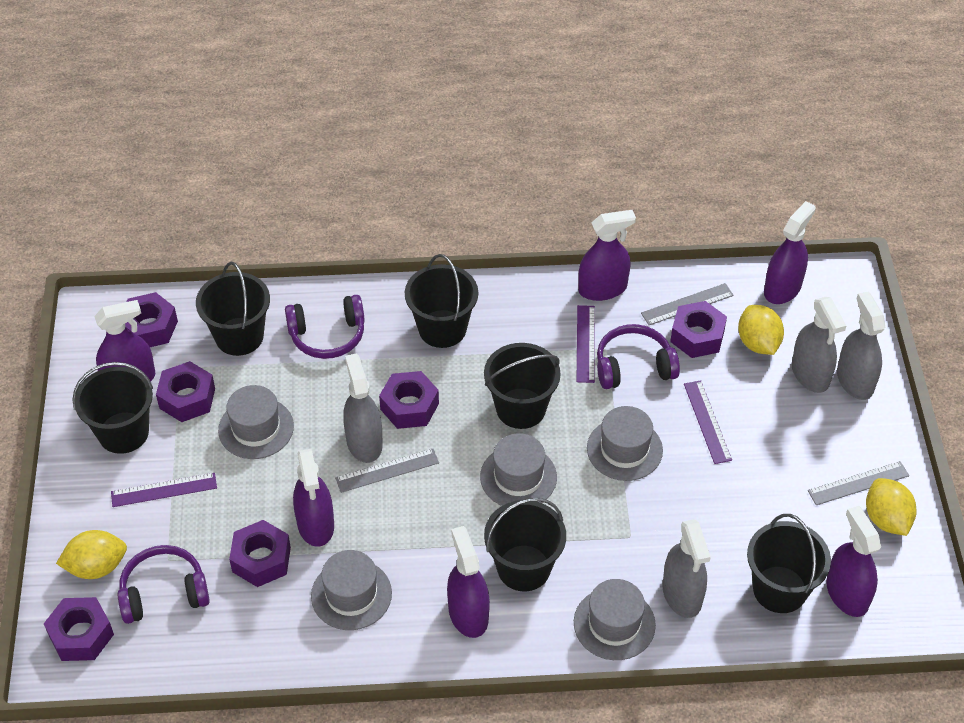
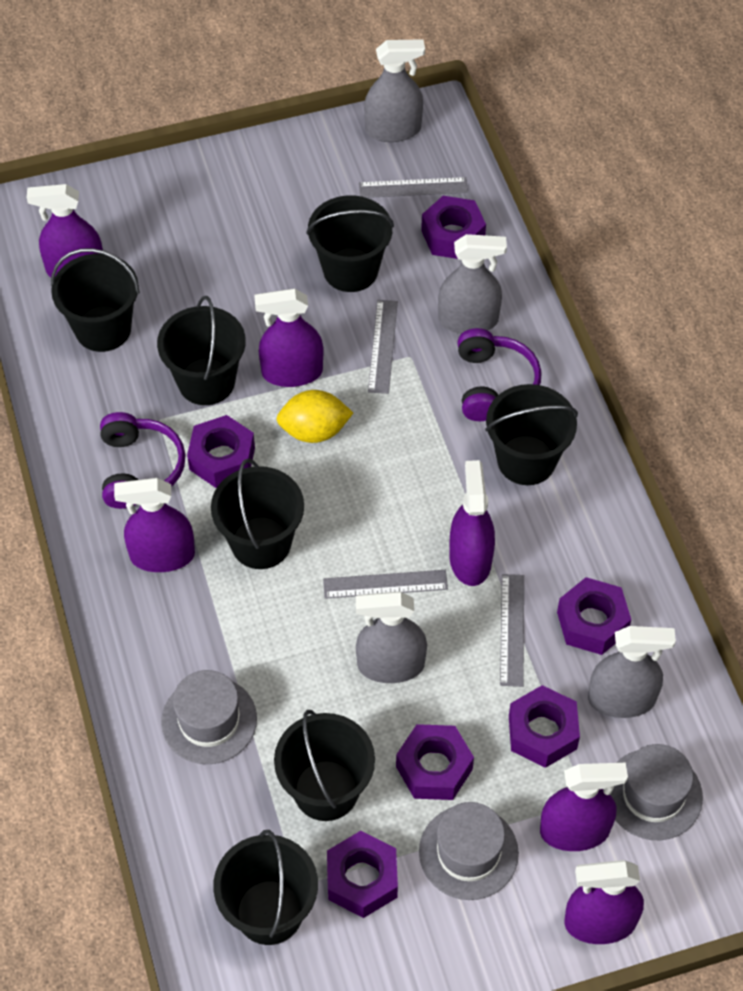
black bucket: [72,362,153,454] [196,262,270,356] [405,254,478,348] [484,343,561,429] [484,498,566,591] [747,514,831,613] = 6 -> [51,248,140,352] [157,296,246,405] [211,459,304,569] [213,830,318,945] [274,710,375,821] [306,195,394,292] [485,384,578,485] = 7
grey hat: [218,385,294,459] [311,550,392,630] [480,433,557,506] [574,579,656,660] [587,406,663,481] = 5 -> [161,670,257,764] [419,802,519,900] [610,744,703,840] = 3
grey ruler: [335,449,439,493] [641,283,734,325] [808,461,909,505] = 3 -> [323,570,448,599] [359,177,468,198] [368,300,398,394] [500,574,524,687] = 4
purple headphones: [118,545,210,624] [285,295,365,359] [597,324,680,389] = 3 -> [100,412,186,509] [457,328,541,421] = 2
purple ruler: [111,473,217,507] [577,305,595,383] [684,380,732,464] = 3 -> none = 0
yellow lemon: [56,530,127,579] [738,305,784,355] [866,478,917,536] = 3 -> [276,390,353,443] = 1

